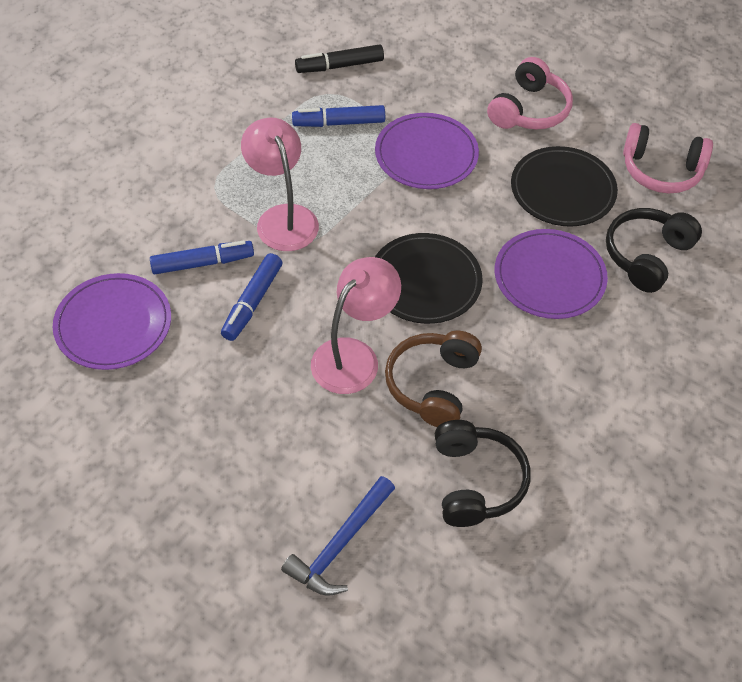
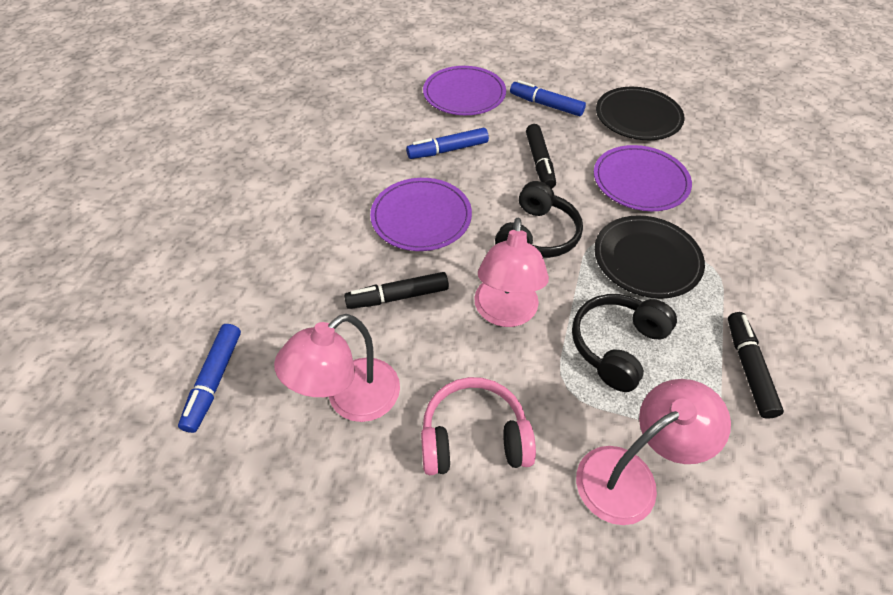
black marker: [295,44,384,73] = 1 -> [344,272,449,309] [526,124,556,189] [728,312,784,419] = 3
blue hammer: [281,476,395,596] = 1 -> none = 0
brown headphones: [385,331,482,427] = 1 -> none = 0
pink headphones: [487,57,573,129] [623,123,713,193] = 2 -> [421,377,536,475] = 1
pink lamp: [241,118,319,251] [311,257,401,394] = 2 -> [274,314,400,422] [474,218,549,327] [576,379,731,525] = 3

